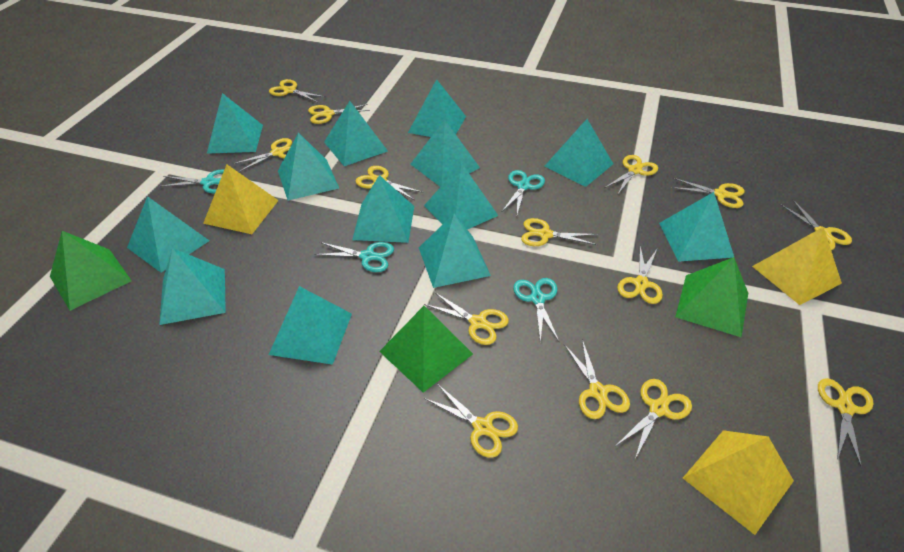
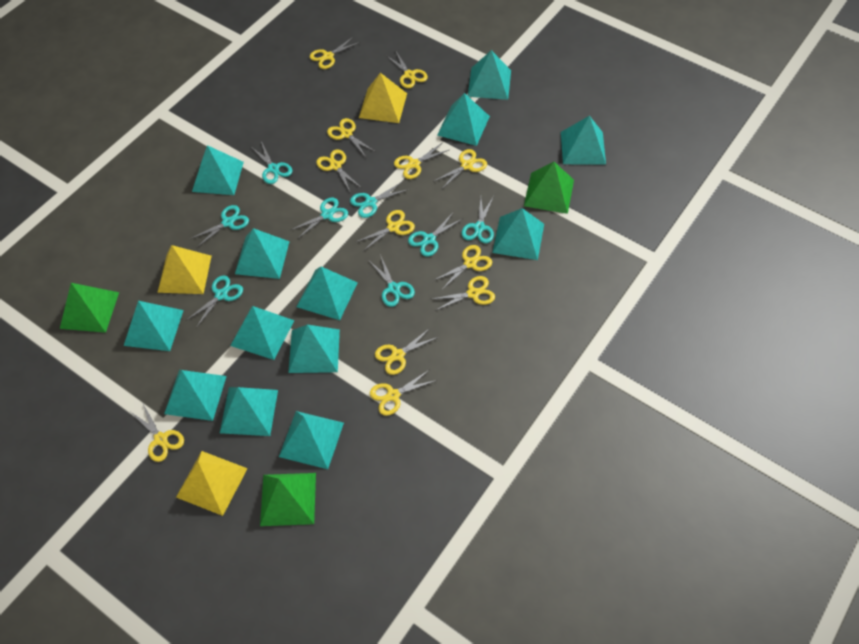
turquoise scissors: [159,170,224,193] [314,242,394,272] [502,170,545,214] [513,278,559,342] = 4 -> [187,275,243,328] [190,205,249,248] [250,141,292,184] [291,198,348,239] [350,181,409,218] [369,254,415,307] [408,213,462,257] [461,196,494,243] = 8
yellow scissors: [233,138,292,172] [269,79,325,102] [308,104,370,124] [355,166,423,200] [424,292,509,345] [424,384,518,458] [521,218,598,246] [564,340,630,419] [604,155,658,194] [616,379,692,459] [617,246,663,304] [671,178,744,208] [780,200,852,250] [818,378,874,468] = 14 -> [131,402,184,462] [309,36,360,69] [316,149,360,192] [327,118,376,157] [356,210,415,251] [370,370,437,416] [375,327,438,375] [387,50,428,88] [394,142,449,179] [432,276,495,311] [433,149,487,190] [433,245,492,289] = 12

